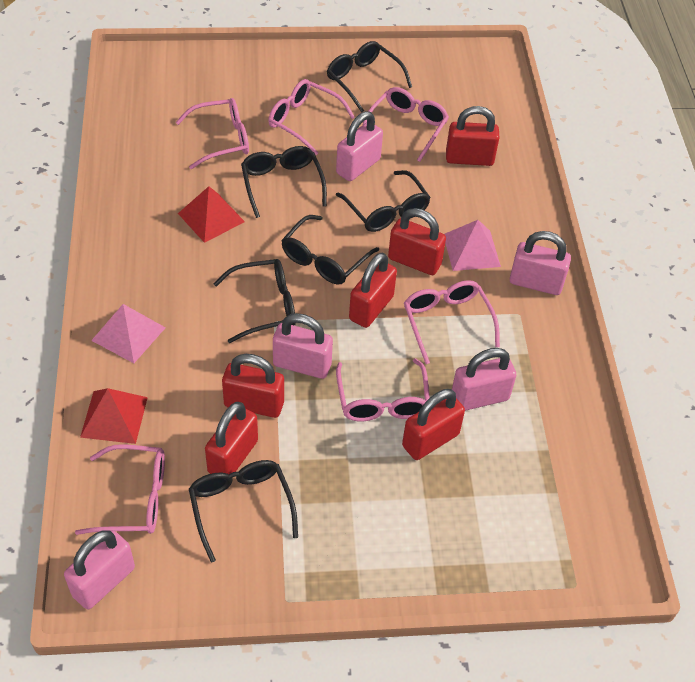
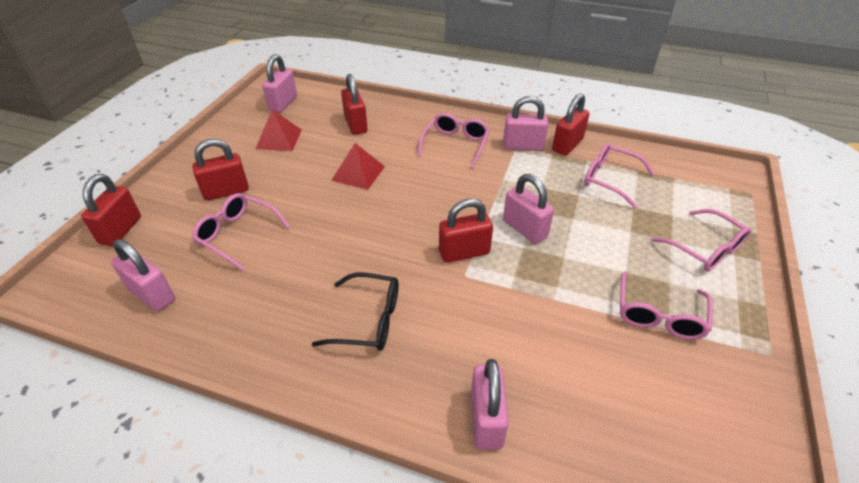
black glasses: [189,460,298,563] [213,259,296,343] [241,146,327,218] [281,215,379,285] [327,41,412,113] [336,170,431,232] = 6 -> [312,273,398,350] = 1
pink glasses: [75,444,165,535] [176,98,249,169] [268,79,355,155] [336,358,430,421] [363,87,449,162] [404,280,500,364] = 6 -> [192,193,290,270] [418,113,490,168] [584,143,655,208] [620,271,713,340] [651,209,751,272] = 5
pink pyramid: [91,304,166,363] [444,220,501,271] = 2 -> none = 0
red padlock: [205,402,258,474] [222,354,284,418] [349,252,397,328] [388,208,446,275] [402,389,465,460] [446,106,499,166] = 6 -> [81,174,141,246] [193,139,249,201] [341,74,368,135] [439,199,493,263] [552,93,590,156] = 5

